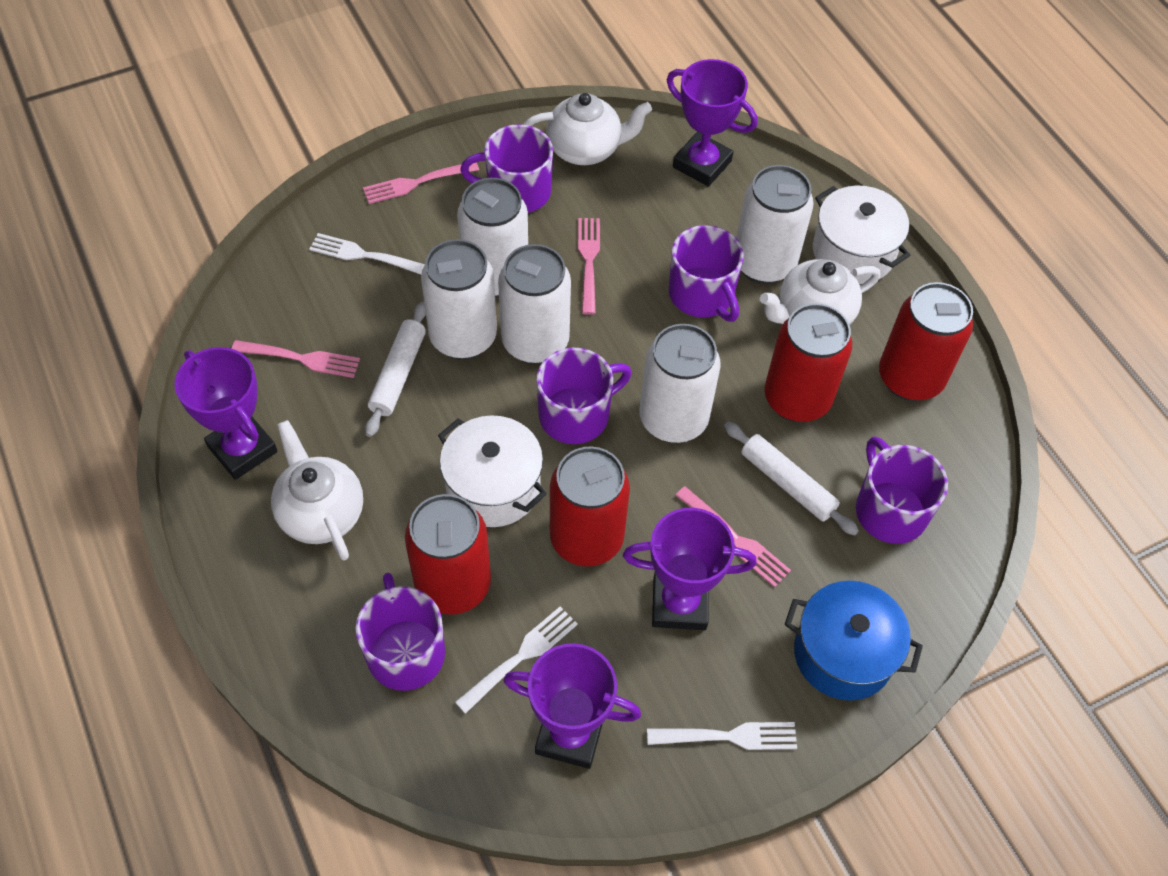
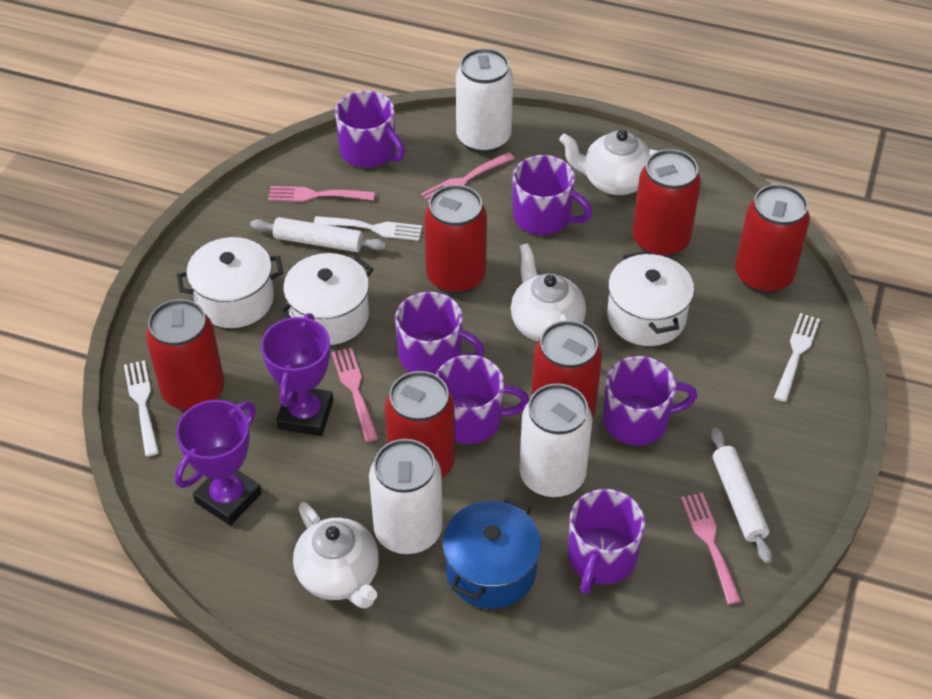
purple mug: [356,573,445,691] [460,124,553,213] [537,348,632,444] [669,225,744,322] [856,436,948,544] = 5 -> [335,91,405,168] [395,292,485,375] [436,355,529,444] [513,155,592,235] [568,489,645,594] [603,356,697,445] = 6
purple trophy: [175,347,278,480] [503,643,641,769] [623,508,757,630] [667,59,758,187] = 4 -> [175,400,262,526] [261,313,333,436] = 2
red can: [405,494,491,614] [550,447,630,566] [765,303,852,423] [879,282,973,401] = 4 -> [146,299,225,411] [385,371,455,478] [424,185,487,295] [531,320,602,419] [632,149,701,258] [735,184,810,294] = 6
white can: [421,239,497,360] [457,178,528,298] [498,244,571,364] [639,324,720,443] [736,165,814,284] = 5 -> [369,439,443,555] [456,48,513,154] [519,383,592,498] = 3
white pot: [438,415,547,527] [813,186,910,284] = 2 -> [177,237,283,328] [279,253,374,345] [607,251,694,346] = 3

